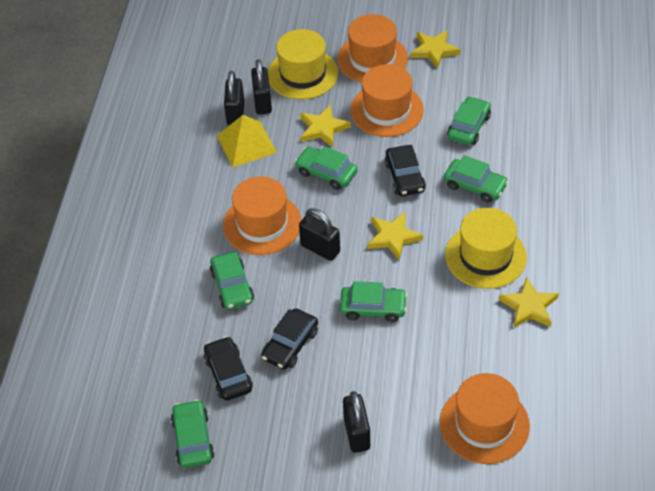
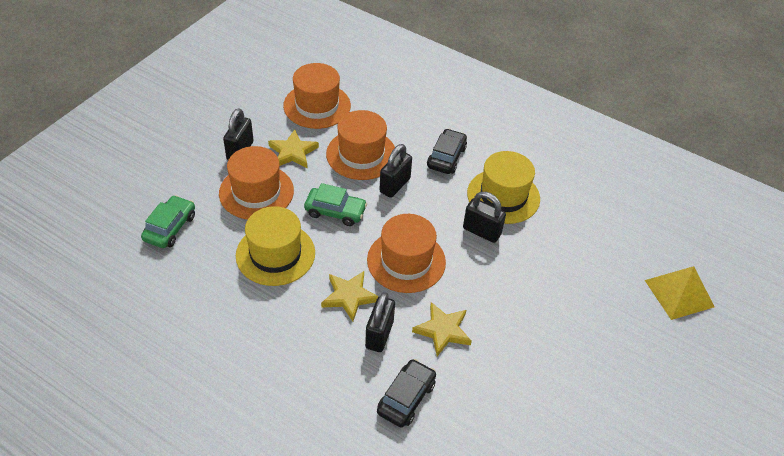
black car: [203,336,253,401] [261,308,318,370] [384,145,426,196] = 3 -> [377,359,436,427] [427,129,467,174] = 2
green car: [171,399,214,468] [210,252,254,309] [295,146,358,190] [340,281,407,322] [444,155,509,203] [447,96,491,145] = 6 -> [141,195,195,248] [304,183,367,226] = 2
yellow star: [300,104,351,147] [367,212,423,261] [410,30,461,69] [499,277,559,328] = 4 -> [268,130,319,168] [321,271,379,321] [412,302,472,356] = 3

